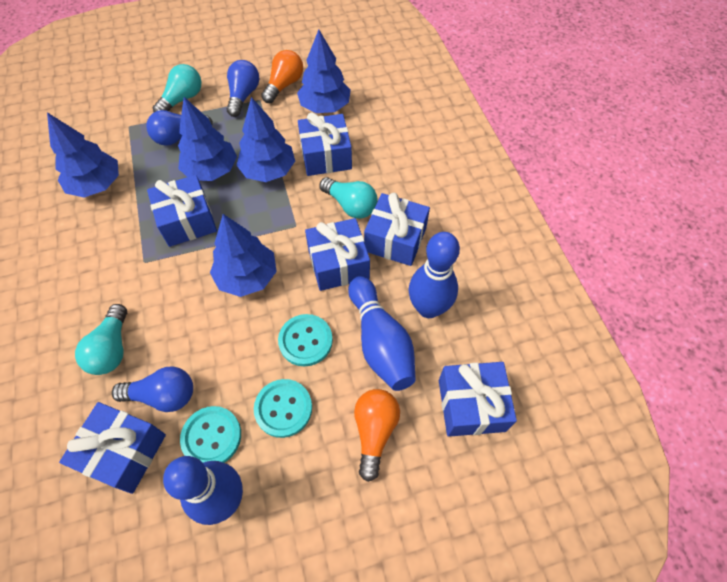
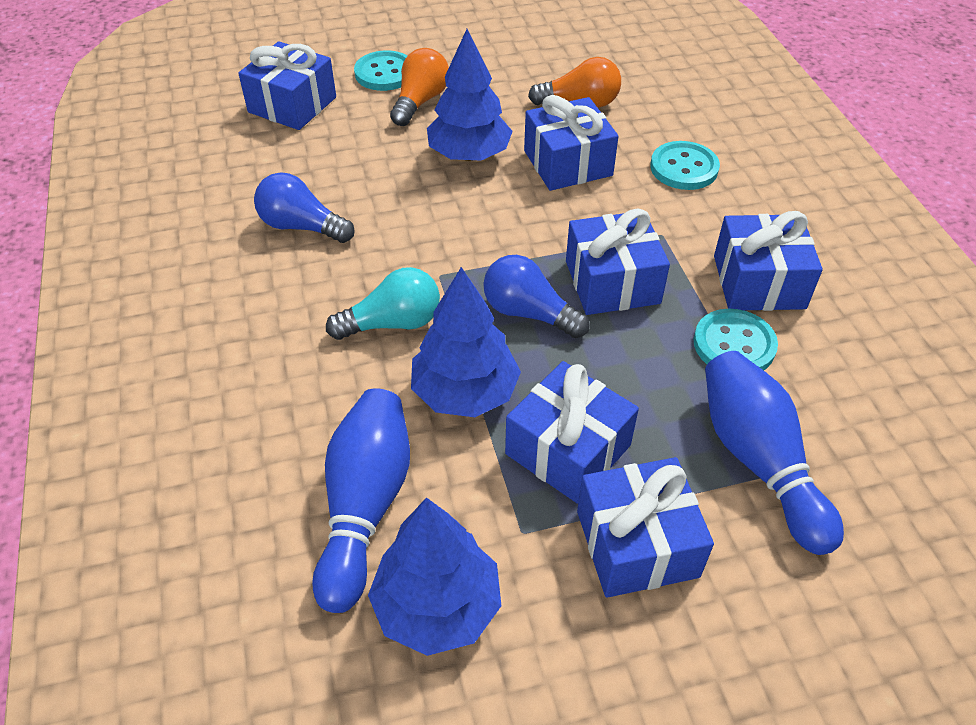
blue bowling pin: [163,456,243,525] [348,276,416,391] [409,232,460,318] = 3 -> [312,388,410,613] [705,351,844,555] = 2
blue light bulb: [112,367,193,412] [146,110,213,146] [227,60,259,117] = 3 -> [254,172,355,243] [483,255,590,338] = 2
blue tree: [47,112,119,198] [178,97,237,181] [210,214,277,297] [236,97,295,182] [297,29,351,113] = 5 -> [368,497,501,656] [411,267,521,417] [427,29,513,161] = 3
turquoise light bulb: [75,304,127,375] [153,64,201,112] [319,177,377,219] = 3 -> [326,267,440,340] = 1

